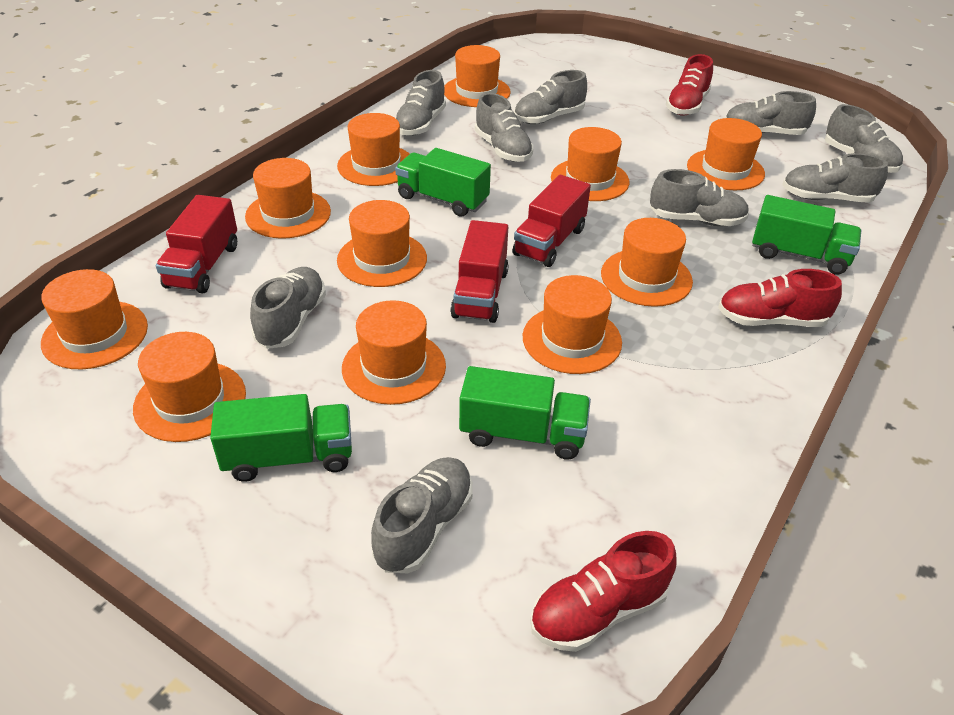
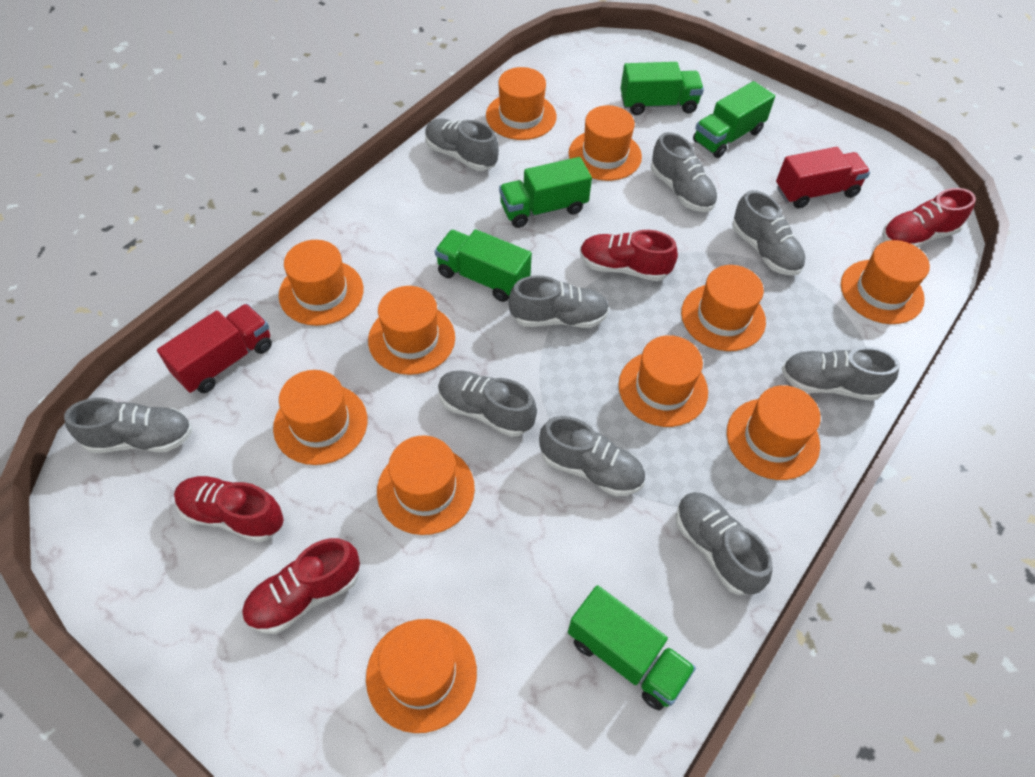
green truck: [210,394,352,482] [395,148,491,217] [459,366,591,459] [752,195,861,275] = 4 -> [435,229,532,302] [499,157,592,228] [568,585,696,710] [620,62,704,115] [693,81,775,158] = 5
red shoe: [530,531,676,652] [666,54,713,116] [718,269,842,327] = 3 -> [174,476,284,542] [242,538,360,634] [580,230,678,281] [882,188,976,248] = 4
red truck: [156,195,237,294] [450,220,508,323] [513,175,591,267] = 3 -> [157,304,272,393] [776,147,870,208] = 2

